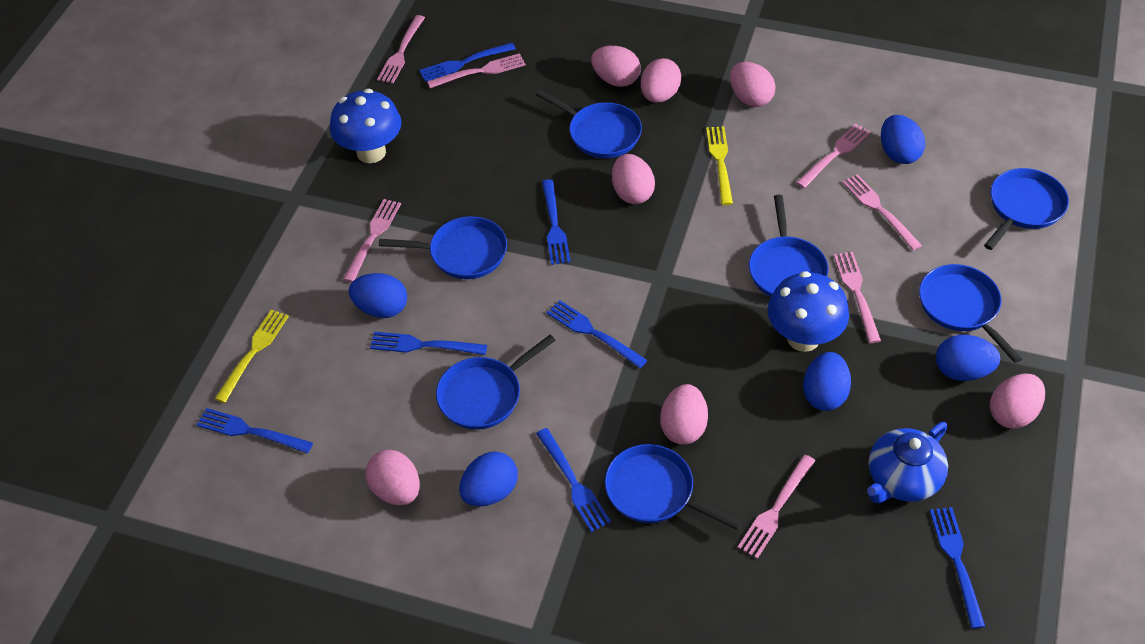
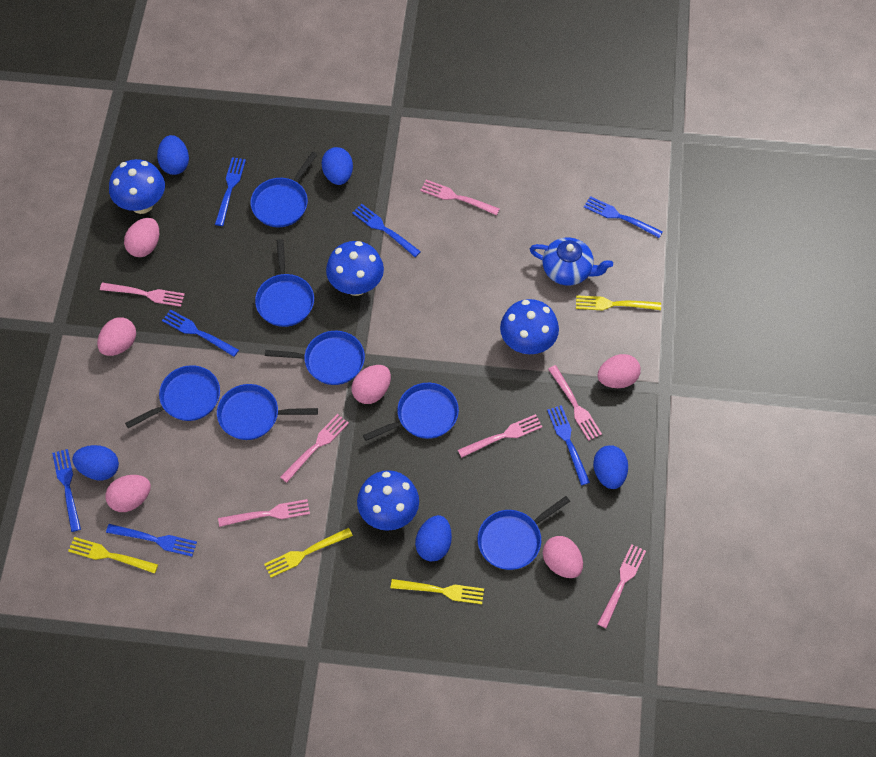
blue mushroom: [330,89,402,163] [768,271,849,352] = 2 -> [109,159,165,214] [326,241,384,296] [357,470,419,531] [500,299,559,354] = 4
pink egg: [365,450,420,505] [591,46,641,87] [612,154,655,204] [641,58,682,103] [660,384,708,445] [730,62,776,107] [990,374,1045,429] = 7 -> [97,317,136,356] [105,475,151,512] [124,218,159,257] [351,365,391,404] [543,536,583,578] [597,354,641,388] = 6
yellow fork: [215,310,289,403] [706,127,733,205] = 2 -> [68,537,158,574] [264,528,353,578] [391,579,484,604] [576,295,661,310] = 4

